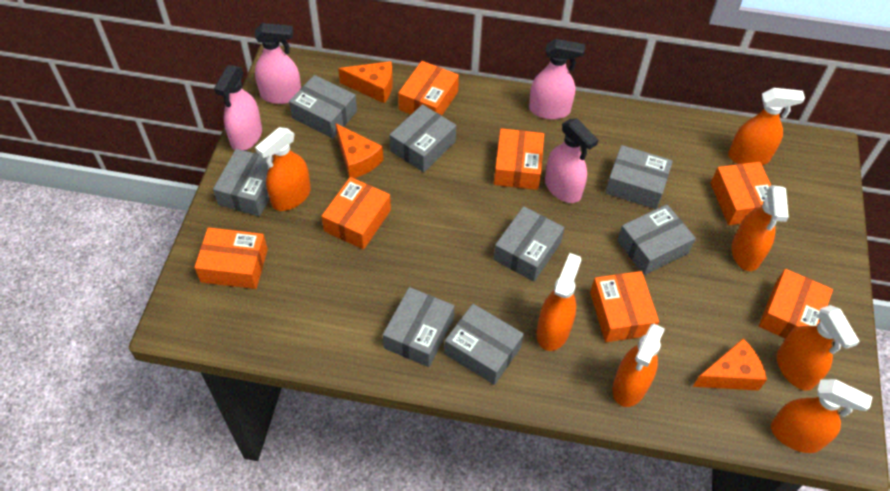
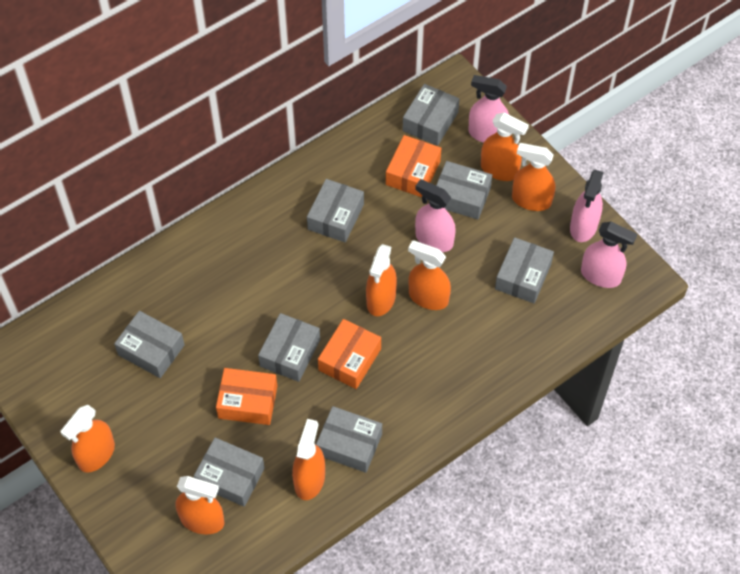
orange box: [194,227,268,289] [321,177,391,249] [398,61,459,115] [494,128,544,190] [590,271,659,342] [711,162,771,225] [759,269,833,339] = 7 -> [216,368,277,425] [318,319,381,389] [386,135,441,197] = 3
orange cheese: [335,123,383,178] [338,61,393,103] [693,338,767,391] = 3 -> none = 0

